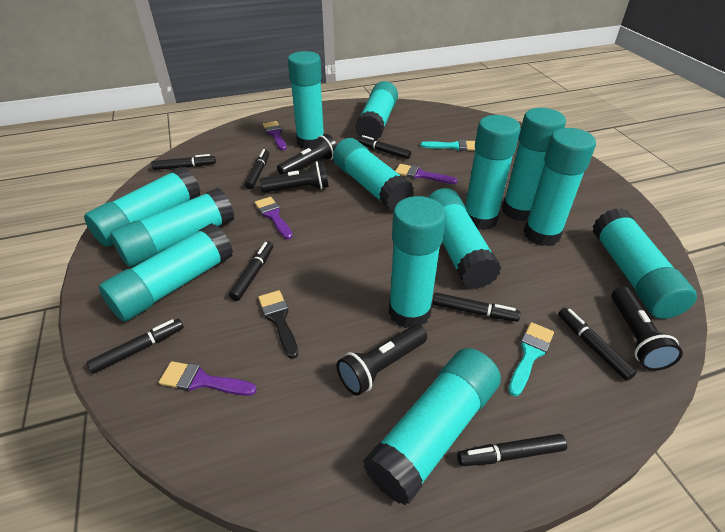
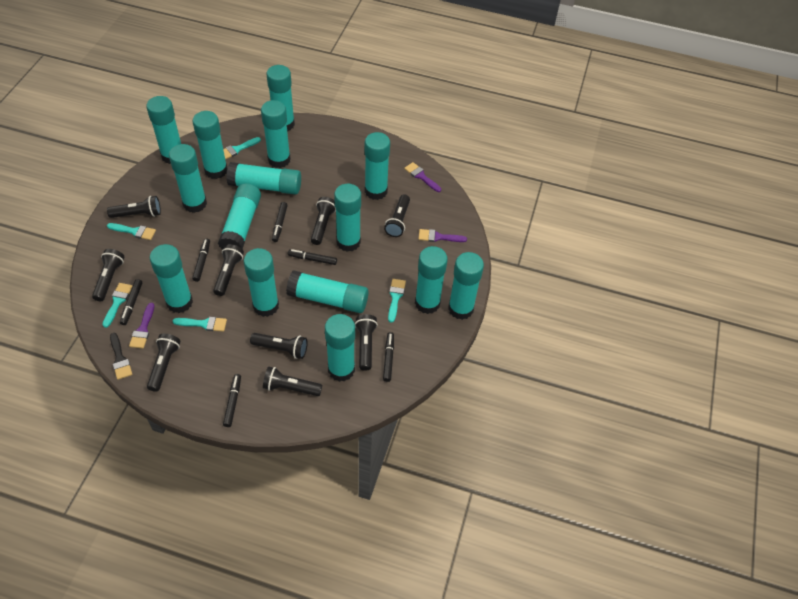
black flashlight: [260,161,329,193] [277,134,337,175] [337,324,427,396] [611,287,683,371] = 4 -> [92,249,124,301] [107,196,161,218] [147,334,181,392] [213,244,244,296] [250,333,307,359] [263,367,322,396] [311,197,336,245] [355,314,378,371] [384,194,410,237] = 9
black marker: [87,319,184,374] [151,154,216,170] [229,241,273,301] [245,149,269,189] [357,135,411,159] [432,293,521,322] [457,434,567,466] [558,308,637,381] = 8 -> [120,279,142,325] [192,239,210,282] [223,374,241,427] [272,202,288,242] [288,249,337,265] [383,332,394,382] = 6
purple brush: [159,361,257,396] [255,197,293,239] [263,121,287,150] [395,164,457,184] = 4 -> [129,303,154,349] [404,162,441,192] [419,229,467,242] = 3
turquoise brush: [420,140,475,151] [508,322,554,396] = 2 -> [102,283,132,328] [107,223,156,240] [173,317,227,332] [223,137,261,159] [388,279,406,323] = 5
turquoise glue stick: [84,167,201,247] [99,223,233,322] [110,188,234,267] [288,51,324,149] [333,138,414,211] [355,81,398,140] [363,348,501,505] [389,196,446,328] [428,188,501,289] [465,115,521,230] [502,108,566,221] [524,128,596,246] [593,208,697,319] = 13 -> [146,96,181,164] [150,244,193,313] [169,144,207,213] [193,111,228,179] [218,183,261,250] [226,162,301,195] [244,248,279,317] [261,100,291,168] [267,65,295,131] [286,271,368,313] [325,314,355,382] [334,184,361,252] [365,132,390,200] [415,246,448,314] [448,252,484,320] = 15

